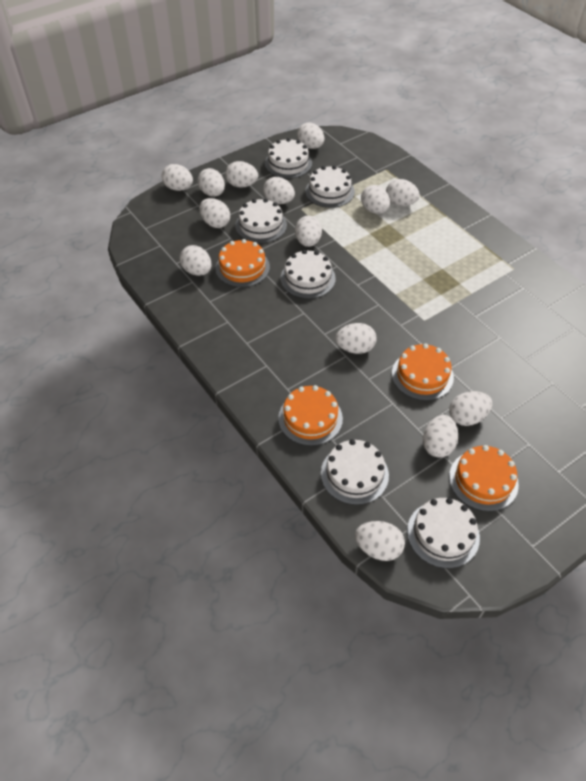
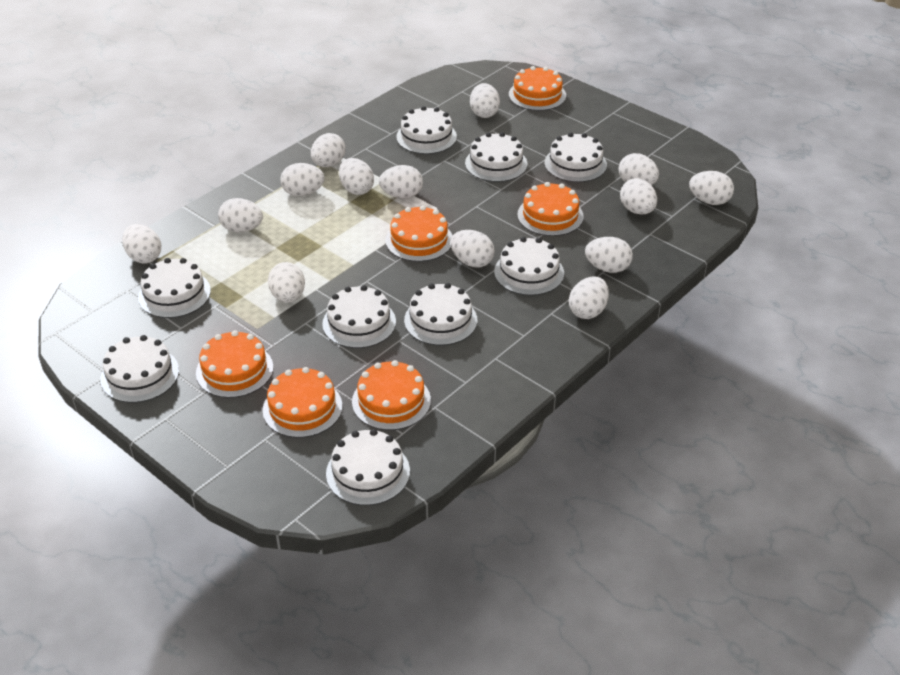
orange cake: [215,239,270,287] [278,385,343,446] [392,343,454,401] [449,445,519,511] = 4 -> [196,330,273,398] [263,367,342,438] [352,360,431,430] [385,205,452,262] [509,66,566,111] [517,182,584,236] = 6
white cake: [235,198,287,243] [265,138,312,178] [280,250,336,299] [305,166,355,208] [321,439,389,505] [407,498,480,568] = 6 -> [100,335,179,403] [138,258,211,318] [322,285,396,348] [326,429,410,506] [396,106,457,154] [404,283,477,345] [465,132,527,182] [494,237,564,296] [544,132,607,182] = 9

